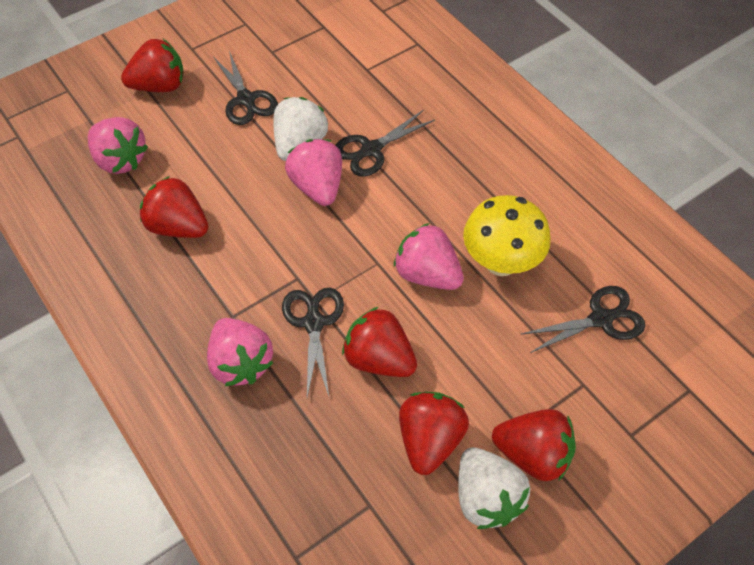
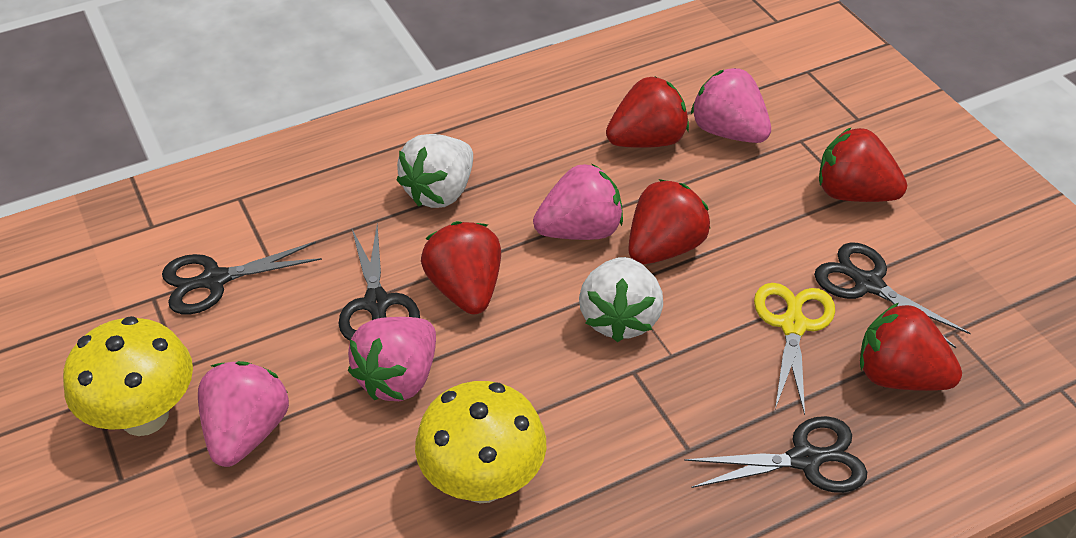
yellow mushroom: [463,195,551,276] = 1 -> [63,316,193,436] [415,381,546,503] = 2
yellow scissors: none = 0 -> [754,283,835,415] = 1

